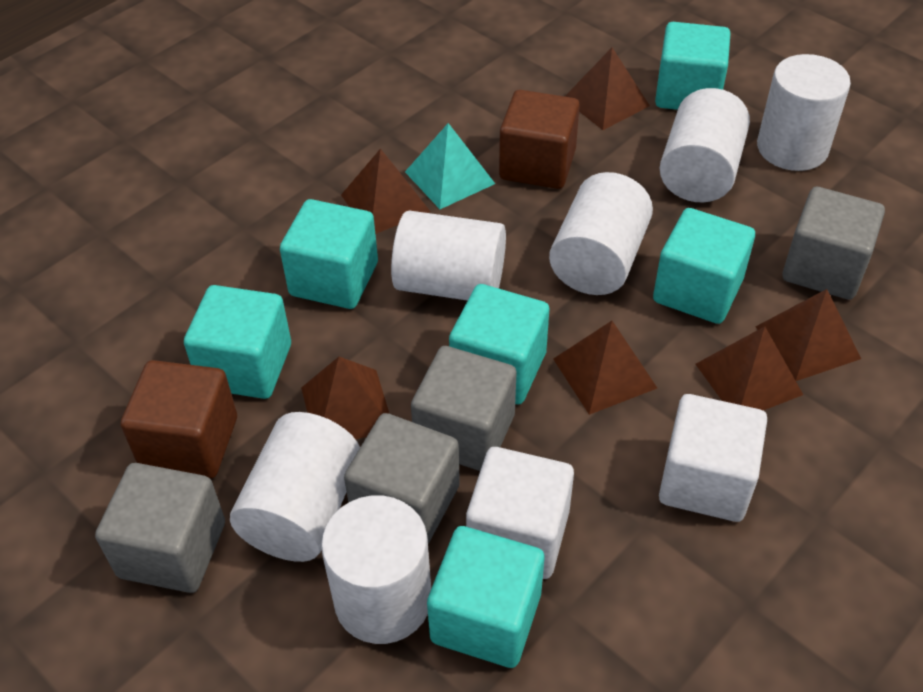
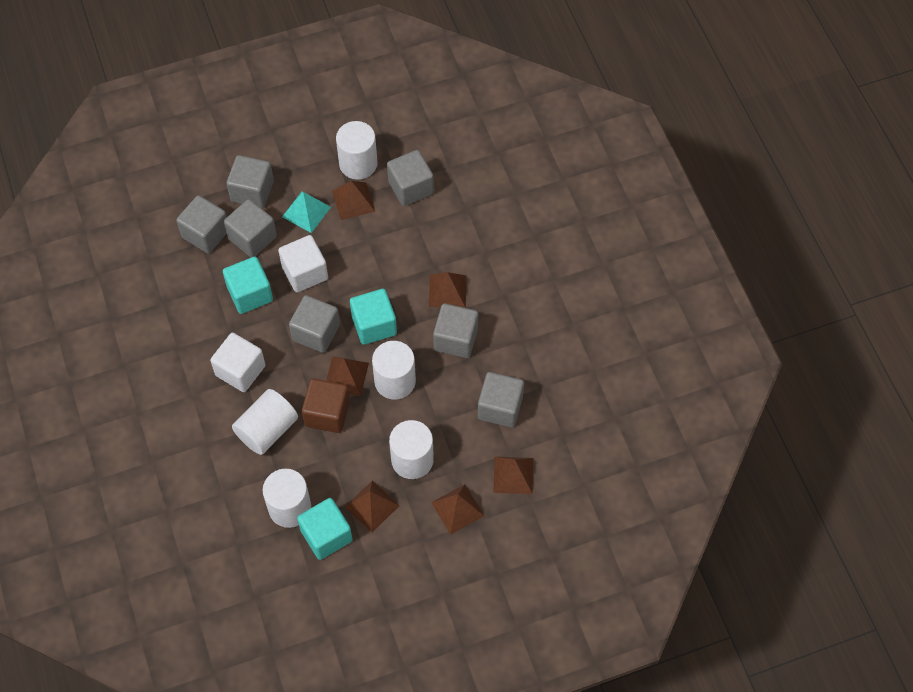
brown cube: [121,360,237,478] [499,90,580,189] = 2 -> [302,379,350,433] = 1
grey cube: [95,463,225,593] [344,413,460,544] [411,346,517,471] [782,187,885,300] = 4 -> [176,195,227,253] [224,199,277,257] [226,155,274,208] [289,295,340,353] [387,150,434,206] [433,303,478,358] [478,372,524,428] = 7
turquoise cube: [184,285,291,399] [280,199,378,309] [427,526,544,668] [449,284,549,404] [653,208,755,324] [655,22,730,110] = 6 -> [223,257,273,314] [297,498,353,560] [350,289,397,345] = 3
white cylinder: [230,412,360,562] [321,495,431,644] [391,210,506,301] [549,172,653,295] [660,88,750,202] [757,54,851,171] = 6 -> [232,389,298,455] [263,469,311,528] [336,121,378,180] [372,341,416,400] [389,420,434,479] = 5

